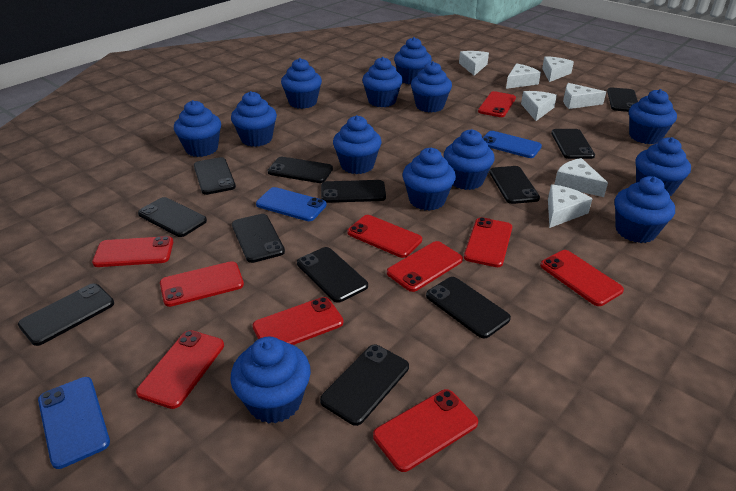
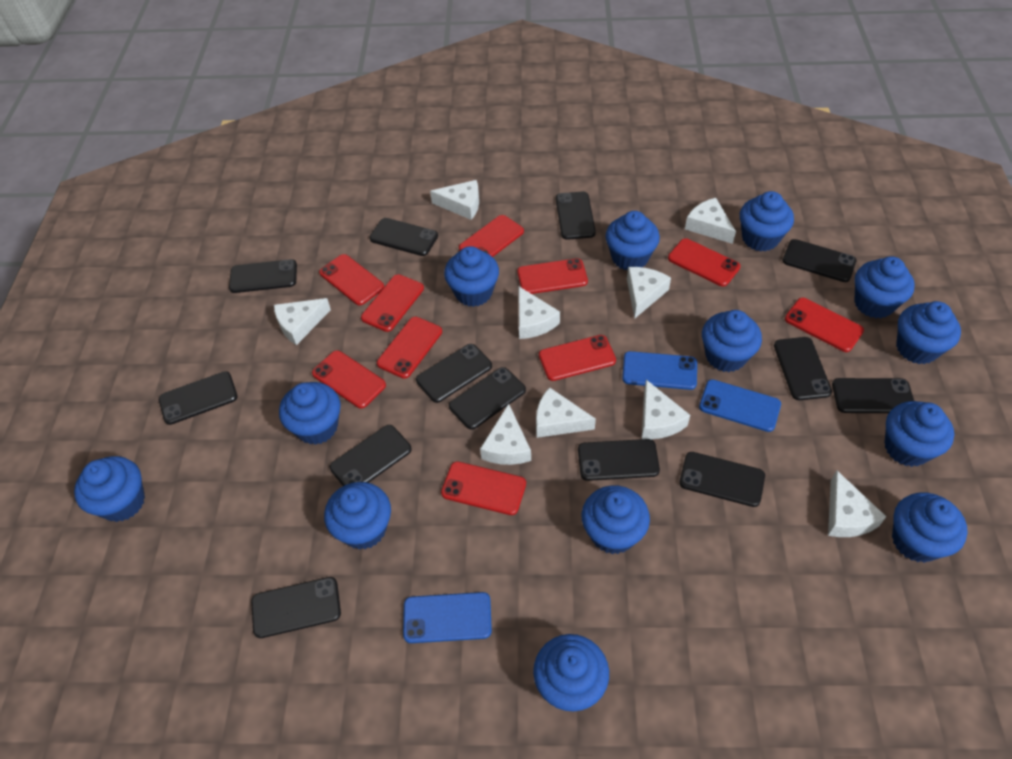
black phone: [18,284,114,346] [138,197,207,237] [194,157,236,195] [232,214,285,263] [267,157,333,183] [297,247,368,303] [320,345,409,426] [321,180,386,203] [426,277,511,338] [489,166,540,204] [551,129,595,159] [607,87,638,112] = 12 -> [159,371,237,425] [229,259,297,293] [251,577,341,638] [330,425,412,486] [370,218,438,256] [416,344,492,403] [449,367,526,430] [556,191,596,240] [578,439,660,481] [679,452,765,507] [774,337,832,400] [783,239,857,282] [832,378,914,413] = 13
white cheese: [459,51,489,76] [506,63,541,89] [521,91,557,121] [542,56,574,82] [548,184,593,228] [554,158,608,197] [563,83,606,109] = 7 -> [274,298,331,345] [430,180,479,220] [480,404,531,465] [518,286,560,339] [536,387,596,438] [627,267,671,319] [642,380,690,439] [685,198,736,244] [828,470,887,537] = 9

